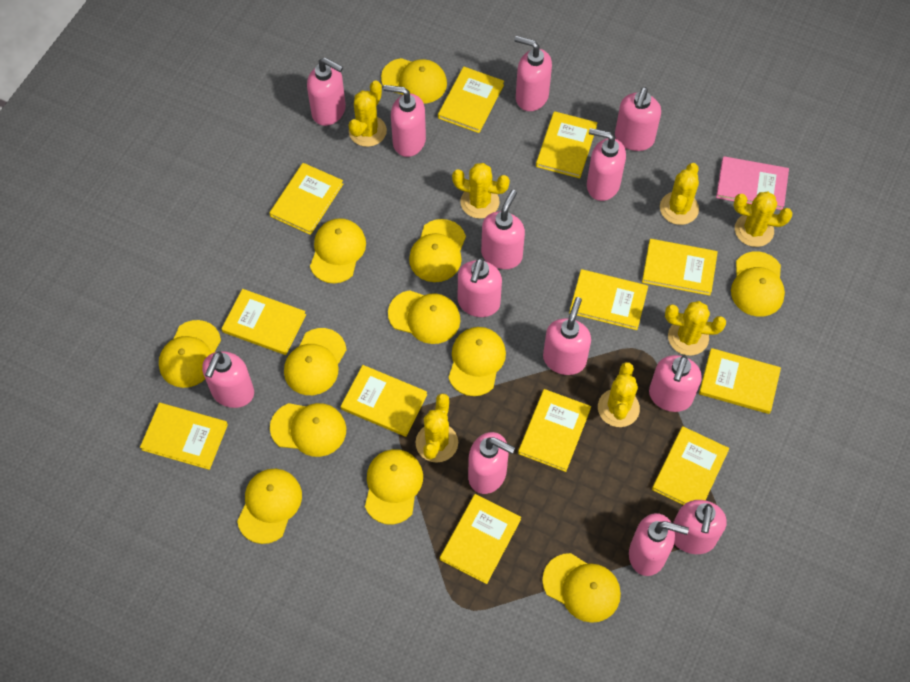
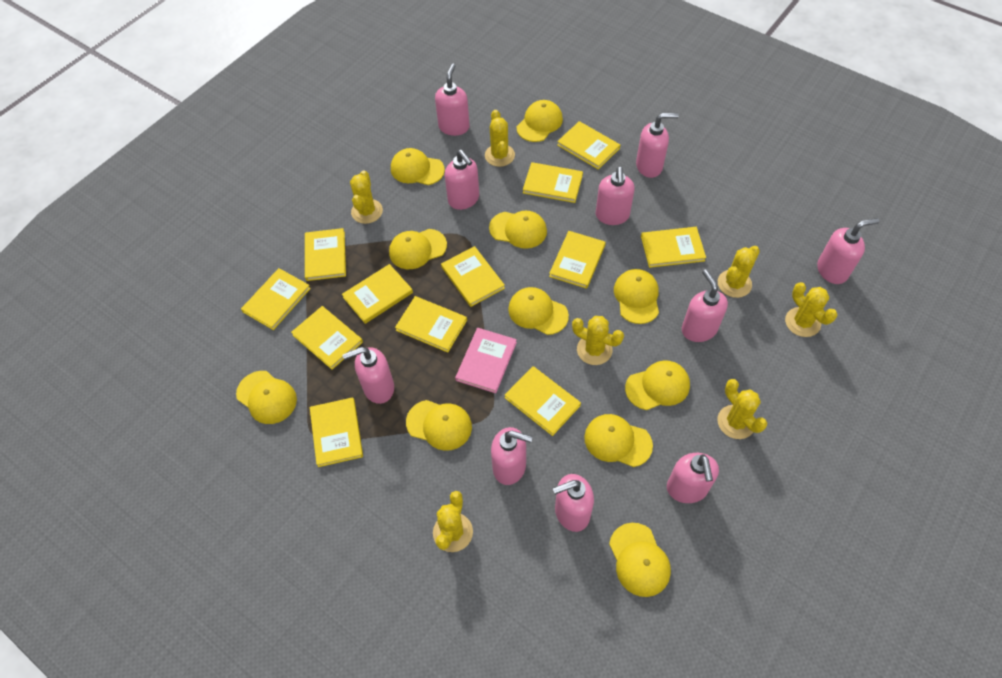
pink soap dispenser: [202,351,254,408] [307,57,346,126] [383,85,426,157] [458,258,502,317] [468,432,515,494] [481,190,525,269] [515,36,552,111] [543,297,591,375] [587,128,626,201] [615,87,661,151] [629,513,689,576] [649,355,702,412] [673,500,726,554] = 13 -> [343,347,394,404] [435,64,470,136] [445,150,479,210] [491,427,533,485] [553,474,594,532] [596,167,635,225] [636,113,679,178] [667,453,719,503] [682,269,728,342] [817,218,879,284] = 10
yellow cap: [159,320,221,388] [237,469,302,544] [270,403,346,457] [284,328,347,395] [310,218,366,284] [365,449,423,524] [381,58,447,104] [388,290,460,344] [409,219,466,282] [448,327,506,396] [542,553,621,623] [731,251,785,317] = 12 -> [236,371,297,424] [389,229,447,269] [391,148,445,185] [406,400,472,451] [489,211,547,249] [508,287,569,335] [517,100,563,142] [584,414,653,467] [609,523,671,597] [614,269,659,324] [625,361,690,410] = 11

